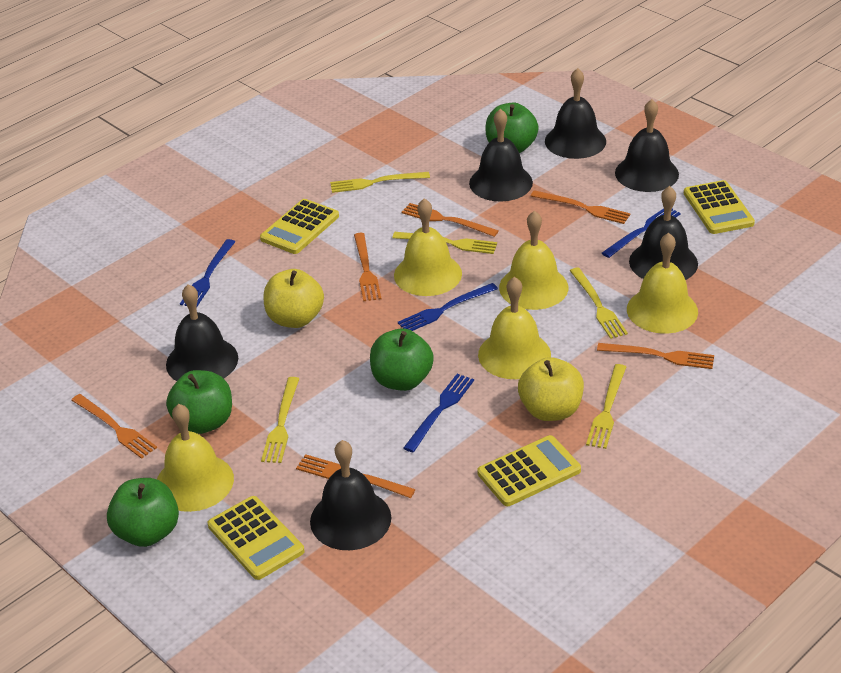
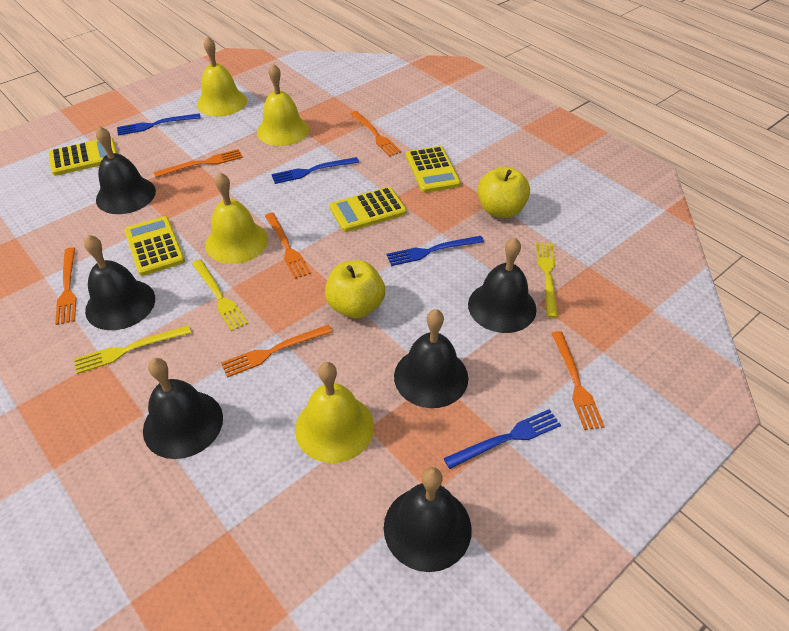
green apple: [107,478,179,547] [166,370,232,434] [370,328,434,391] [486,102,539,153] = 4 -> none = 0
yellow bell: [157,404,234,512] [394,198,462,296] [478,277,551,379] [499,211,568,310] [627,233,698,334] = 5 -> [197,36,247,116] [205,173,268,264] [257,64,309,146] [295,362,374,463] = 4
yellow fork: [261,377,299,463] [330,172,430,193] [392,232,497,254] [570,267,628,339] [586,364,626,449] = 5 -> [74,325,191,374] [192,259,248,331] [536,243,558,318] = 3

